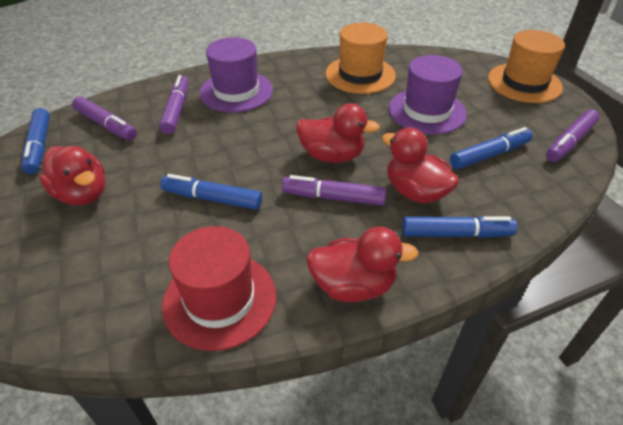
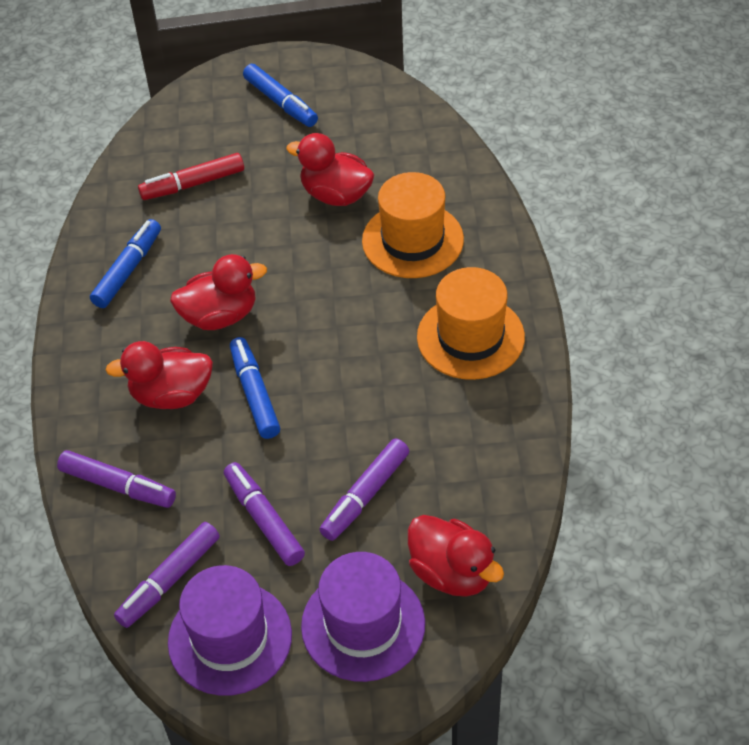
blue marker: [21,108,50,174] [160,174,262,210] [402,216,518,238] [450,127,533,169] = 4 -> [90,219,161,308] [230,337,280,439] [243,64,318,127] = 3
red hat: [162,226,276,351] = 1 -> none = 0
red marker: none = 0 -> [138,153,244,200] = 1

